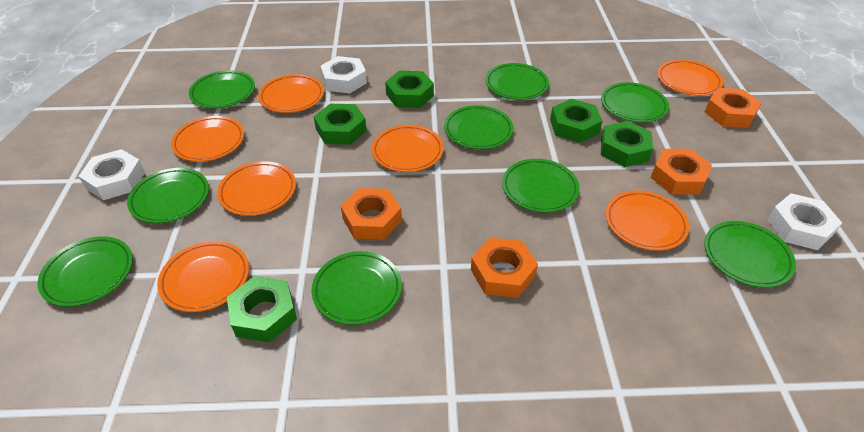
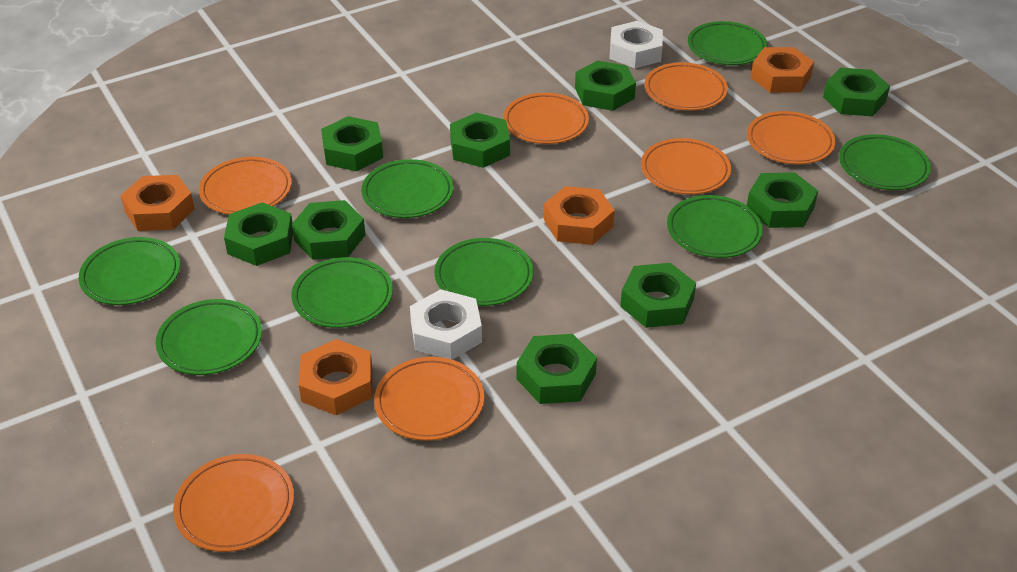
green nut: [227,276,297,343] [314,104,367,145] [385,71,434,108] [550,99,602,143] [601,121,653,167] = 5 -> [224,202,293,266] [292,200,365,260] [321,116,383,171] [450,113,510,168] [517,334,597,404] [575,60,636,111] [620,263,696,328] [747,172,818,228] [823,68,890,116] = 9
green plate: [37,236,133,307] [127,168,209,223] [189,70,255,109] [312,251,402,325] [444,105,513,149] [485,63,549,100] [502,159,580,213] [601,82,669,122] [704,221,796,288] = 9 -> [79,237,180,305] [156,299,262,375] [292,257,393,328] [362,159,454,218] [434,238,533,306] [667,195,763,258] [688,21,768,65] [839,134,931,190] = 8
white nut: [79,149,145,200] [320,56,367,93] [767,193,842,250] = 3 -> [410,289,482,360] [609,21,663,68] = 2

